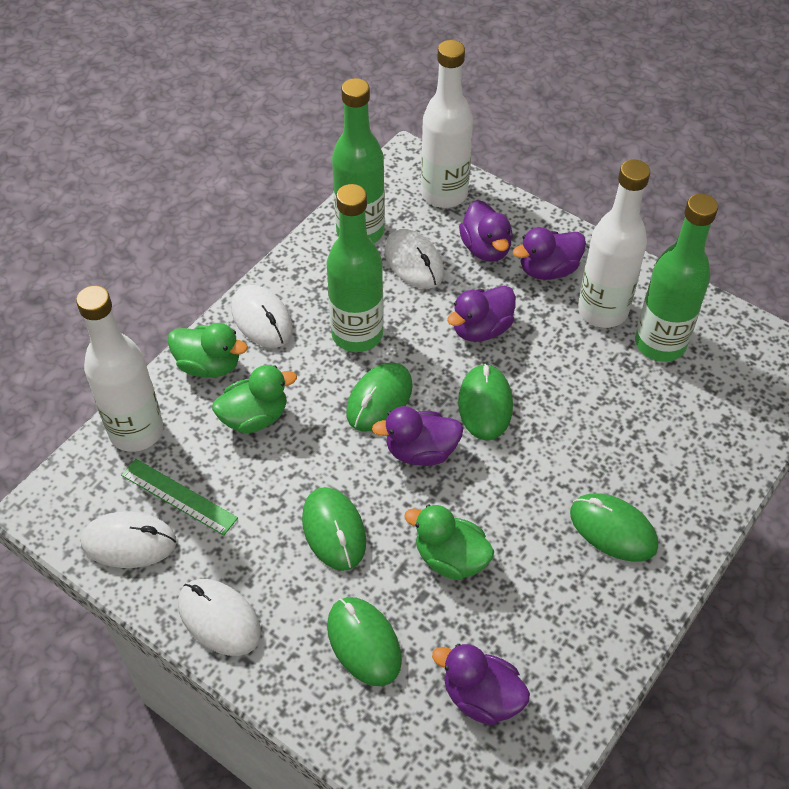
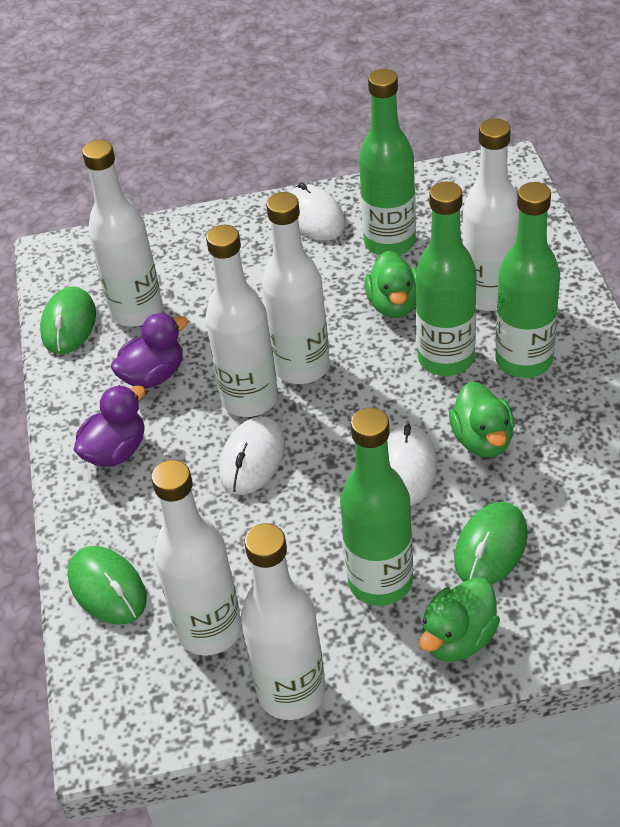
green bottle: [326,184,384,352] [332,78,385,243] [635,194,718,362] = 3 -> [340,407,413,606] [359,69,416,255] [416,182,477,376] [495,182,560,378] = 4
green mouse: [302,487,366,571] [327,597,402,686] [346,363,413,431] [458,363,513,440] [570,493,658,562] = 5 -> [40,286,96,354] [68,546,147,625] [454,502,528,585] = 3
green ruler: [121,459,238,536] = 1 -> none = 0
purple duck: [372,406,463,466] [432,644,530,725] [447,286,516,342] [459,200,513,262] [513,227,586,280] = 5 -> [74,385,145,467] [111,313,188,389] = 2
white bottle: [76,286,163,452] [421,40,473,208] [578,159,650,328] = 3 -> [82,140,163,327] [151,460,242,656] [205,225,278,417] [241,523,326,720] [262,192,330,384] [462,118,519,311] = 6
white mouse: [81,511,176,568] [178,579,261,656] [231,285,293,348] [384,229,444,289] = 4 -> [219,416,285,495] [290,182,346,240] [387,424,437,506] = 3

